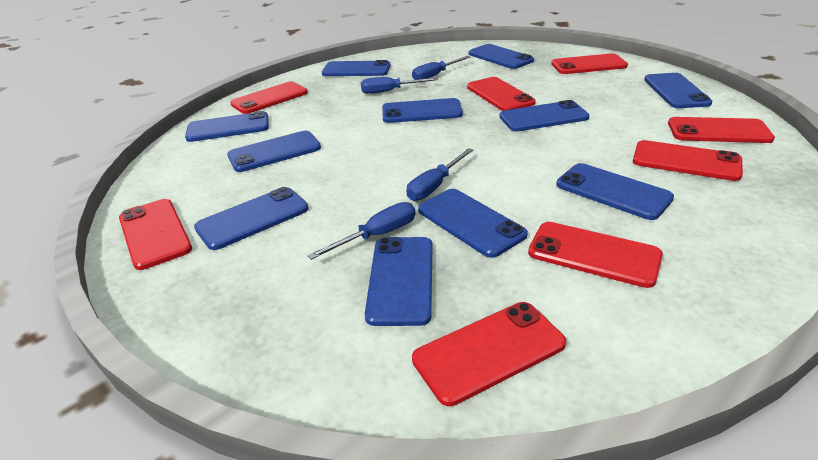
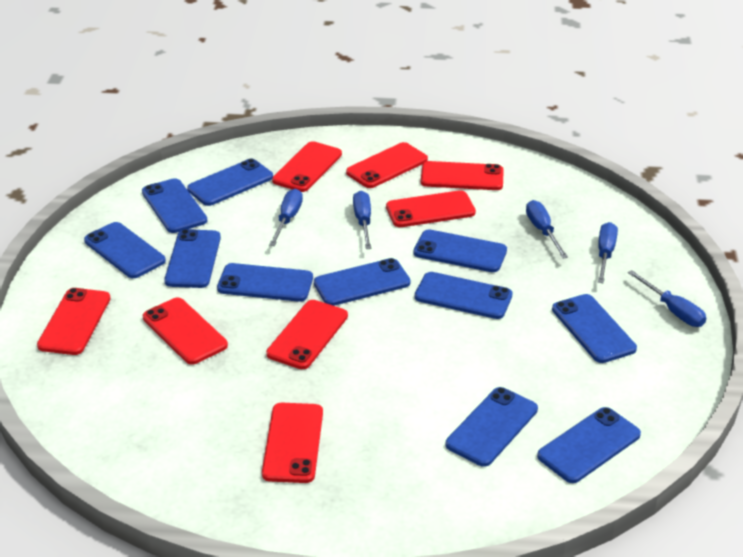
blue screwdriver: [307,202,416,260] [361,77,438,94] [406,148,473,201] [412,56,470,80] = 4 -> [269,189,303,246] [353,191,371,249] [526,200,568,258] [598,222,618,284] [628,270,706,327] = 5

